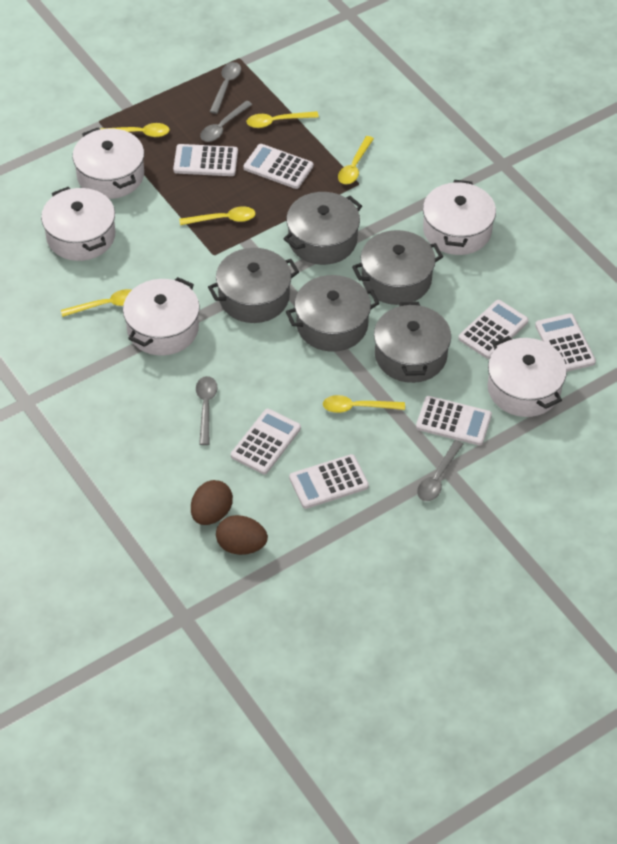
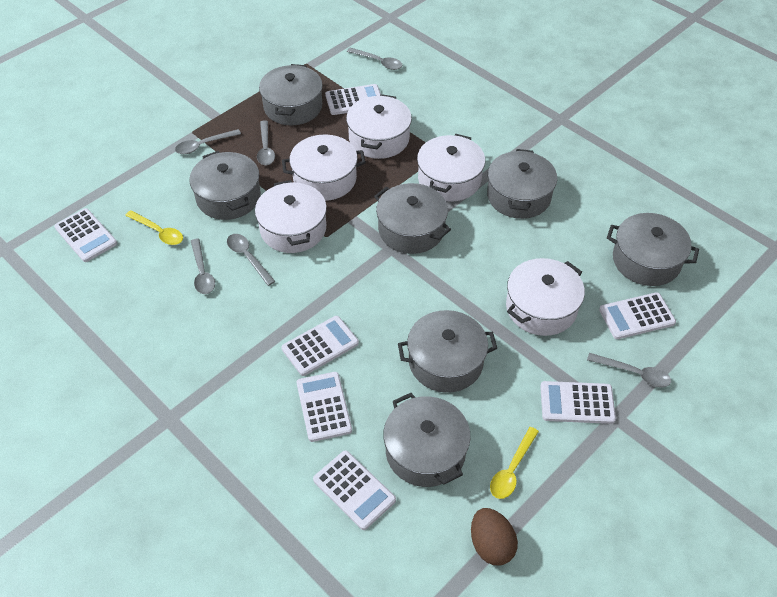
brown egg: [191,480,233,525] [216,515,268,555] = 2 -> [471,508,518,565] = 1
grey pot: [208,248,299,323] [283,192,362,265] [286,275,379,352] [352,230,443,305] [374,302,451,383] = 5 -> [189,151,261,220] [259,64,323,125] [374,183,451,254] [383,393,471,487] [398,310,497,393] [487,149,557,219] [607,213,699,286] = 7
grey spoon: [196,376,218,445] [200,101,253,142] [210,62,241,114] [417,440,463,501] = 4 -> [175,129,241,154] [191,239,215,294] [227,234,275,286] [257,120,275,165] [347,48,403,70] [587,353,671,388] = 6
yellow spoon: [61,289,132,317] [100,123,170,137] [179,206,255,225] [247,111,319,128] [323,395,405,413] [338,136,374,184] = 6 -> [125,210,183,245] [490,427,539,499] = 2

